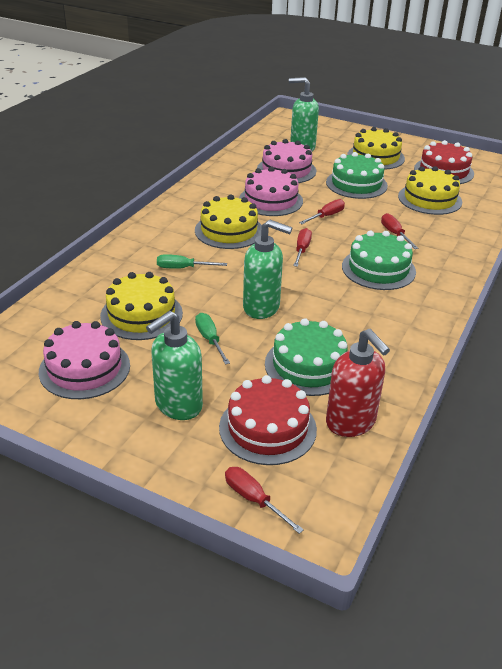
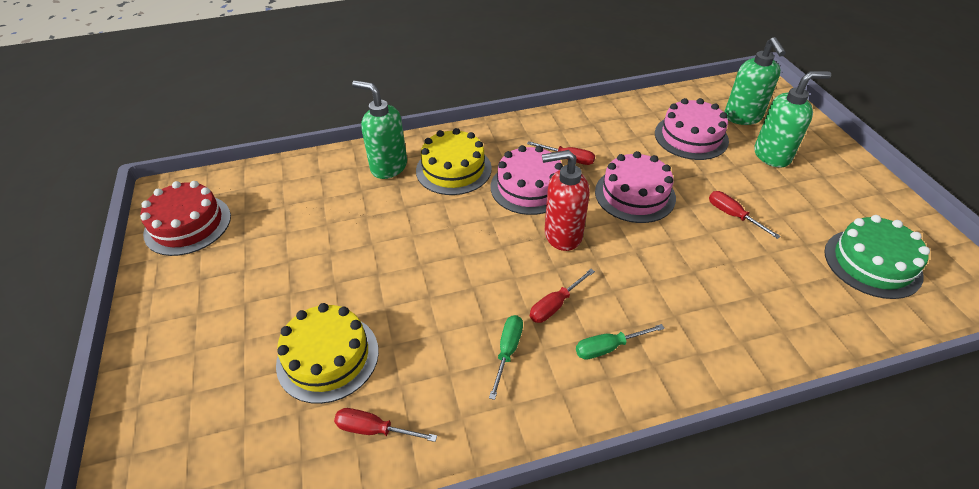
green cake: [265,318,348,396] [326,152,388,199] [342,230,416,290] = 3 -> [824,215,930,299] = 1
red cake: [219,375,317,465] [414,140,474,184] = 2 -> [141,181,231,256] = 1
yellow cake: [100,272,183,340] [195,195,262,249] [347,127,405,170] [398,166,462,215] = 4 -> [276,303,379,404] [416,128,492,195] = 2

